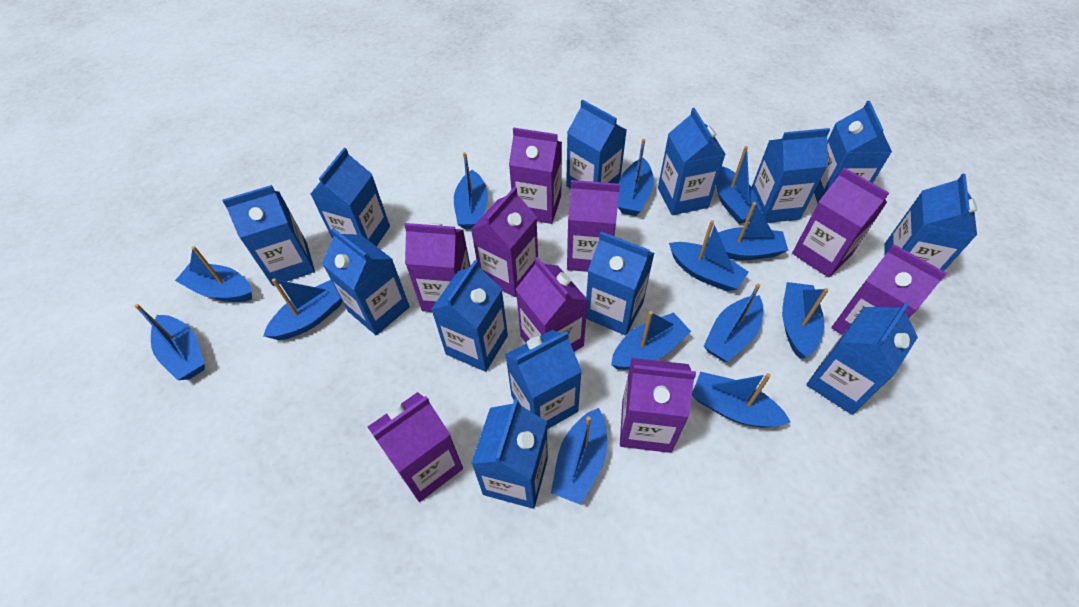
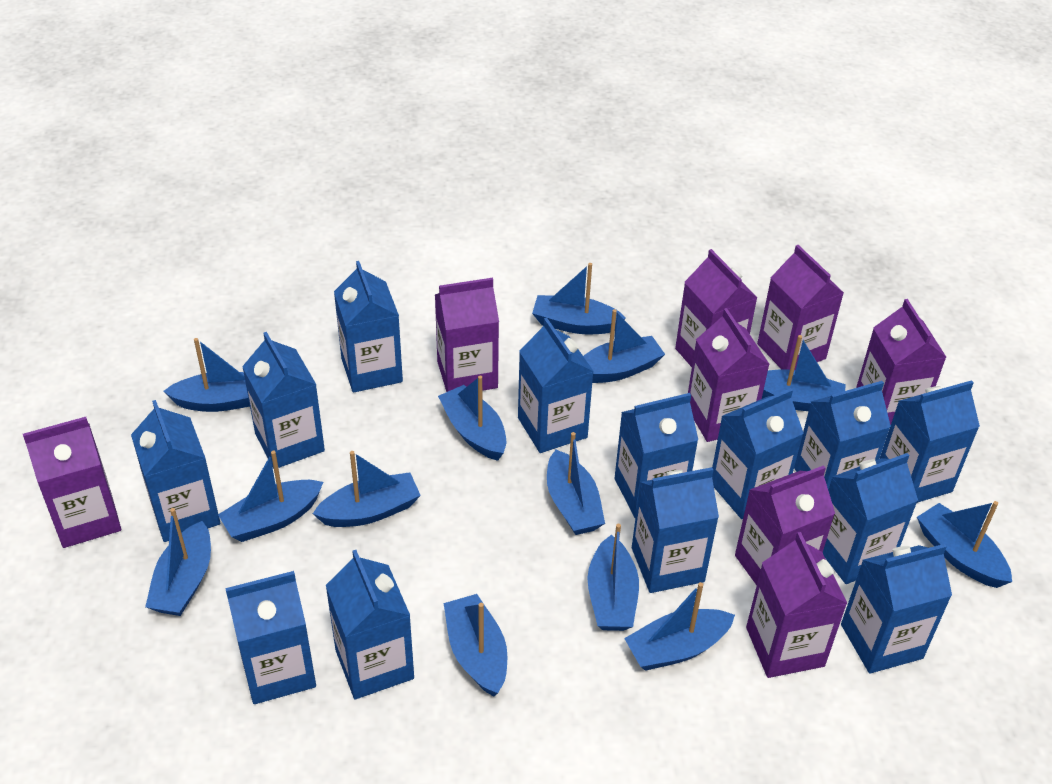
purple carton: [368,392,463,502] [404,223,470,312] [471,187,538,297] [509,128,562,224] [516,257,588,352] [567,180,620,272] [620,358,696,453] [792,168,889,278] [831,244,947,335] = 9 -> [23,417,121,548] [435,278,499,392] [675,249,757,367] [688,308,770,442] [735,465,835,585] [746,532,848,678] [757,245,844,370] [856,299,946,425] = 8

